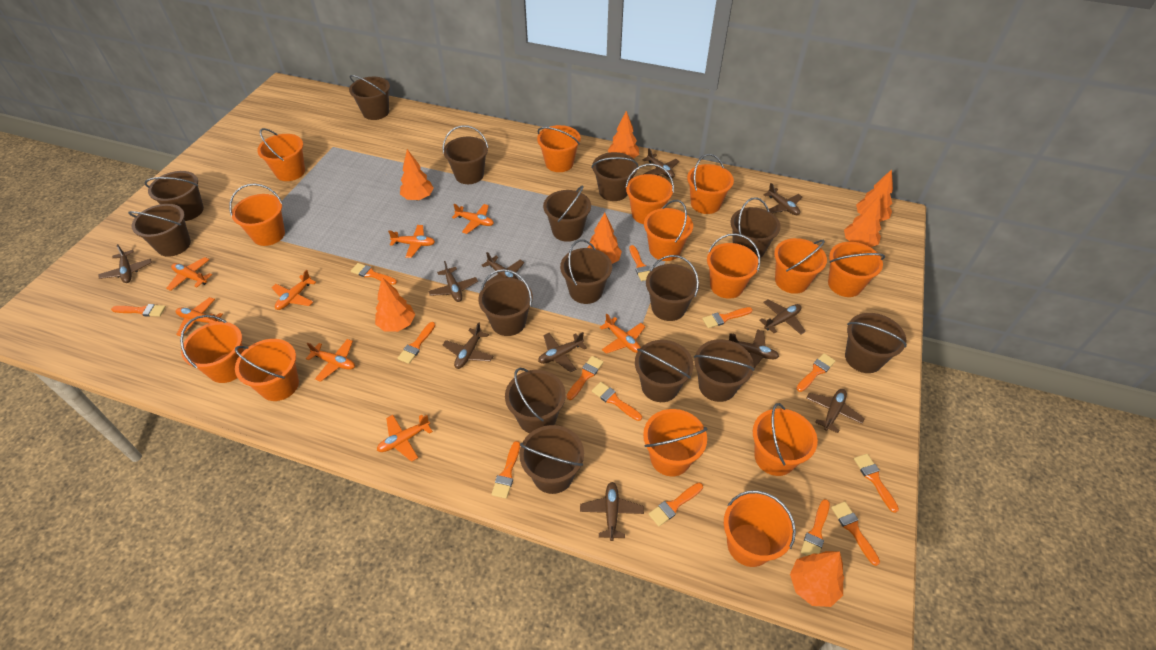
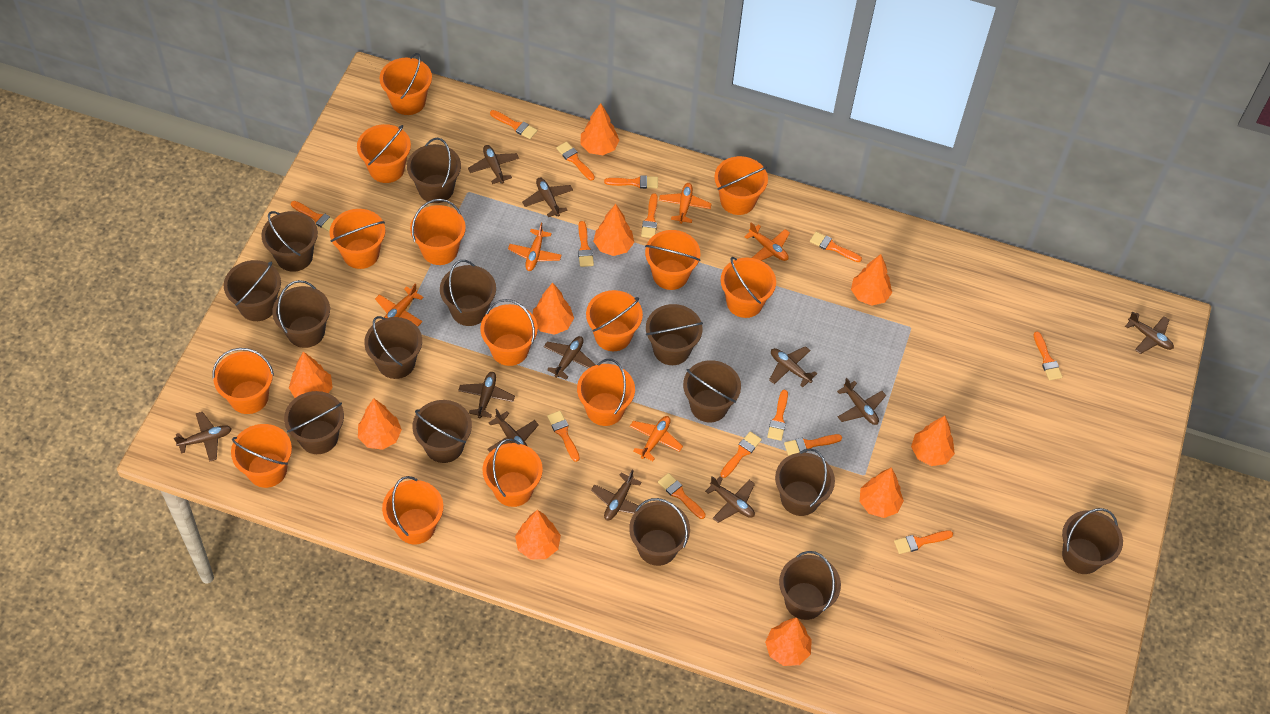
brown bucket: [128,204,191,257] [145,171,204,221] [349,75,390,120] [443,125,488,184] [478,269,533,336] [505,368,566,433] [519,425,584,494] [543,185,591,242] [560,239,612,304] [592,152,638,201] [635,340,694,402] [646,255,699,321] [694,339,754,402] [730,197,781,258] [845,313,907,373] = 15 -> [224,260,281,321] [261,211,318,272] [272,280,330,348] [284,391,344,454] [364,316,422,379] [407,138,461,203] [412,400,472,463] [440,260,496,326] [629,498,690,566] [646,304,703,365] [683,360,741,422] [775,449,835,516] [779,551,841,620] [1062,508,1123,574] = 14
orange brush: [111,304,166,317] [351,263,397,285] [398,322,435,364] [491,441,520,499] [567,356,604,400] [592,382,642,421] [629,245,650,281] [649,483,703,526] [702,307,753,328] [796,353,835,392] [801,499,830,556] [831,502,880,566] [854,454,899,513] = 13 -> [291,201,334,232] [490,110,537,139] [547,411,580,462] [556,142,595,181] [578,221,594,267] [604,175,658,189] [641,193,658,238] [658,473,706,519] [720,431,762,478] [767,390,788,441] [784,434,842,455] [810,232,862,262] [894,531,953,554] [1034,332,1062,380] = 14
orange plane: [166,257,212,291] [176,297,223,336] [271,270,316,310] [306,339,355,382] [377,415,433,462] [388,225,435,258] [452,204,494,234] [599,313,645,354] = 8 -> [375,284,424,326] [508,223,562,271] [630,416,683,461] [659,183,712,224] [744,222,790,261] = 5
orange tree: [375,277,415,332] [400,149,434,200] [587,213,622,264] [608,111,639,159] [790,551,844,607] [844,195,882,247] [856,169,893,222] = 7 -> [289,351,333,398] [358,398,402,450] [515,510,561,559] [533,283,574,335] [581,103,619,155] [593,204,634,256] [765,617,812,666] [851,254,892,306] [860,467,904,518] [911,416,955,466] = 10

